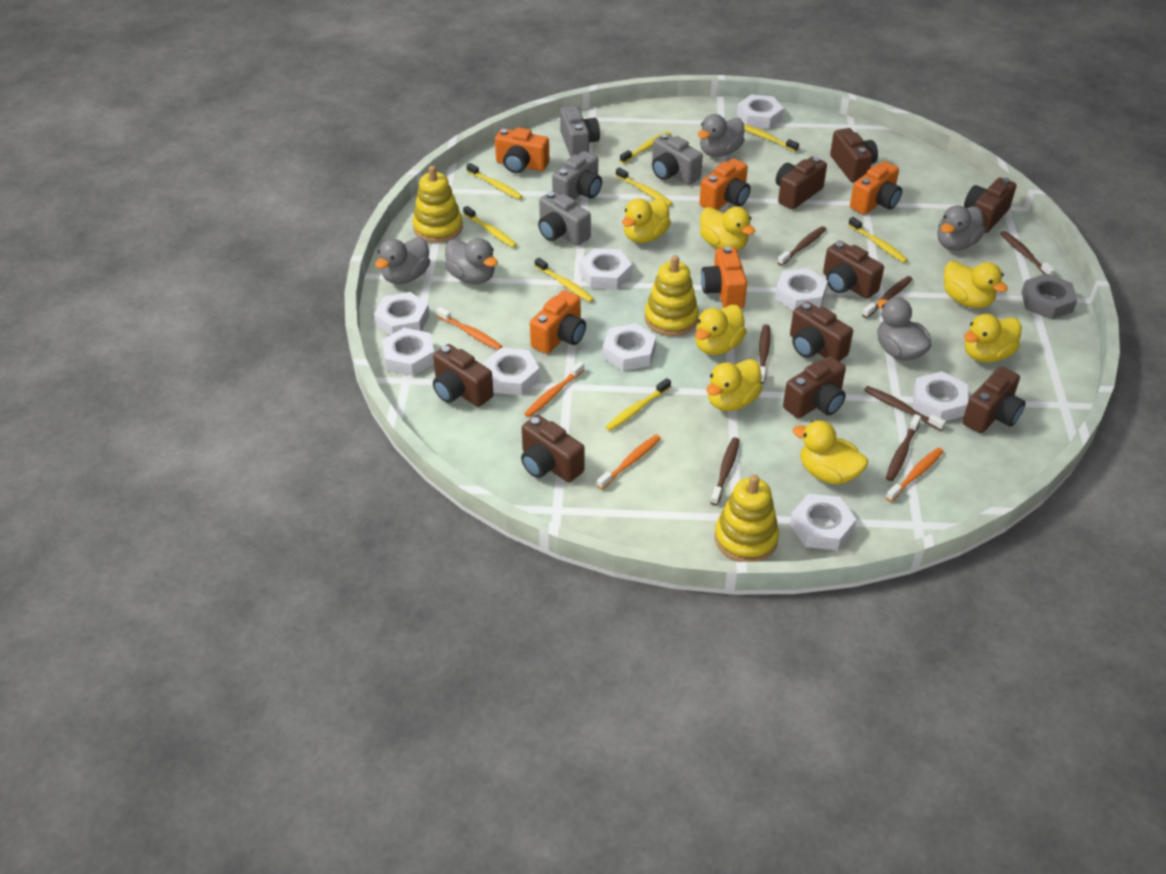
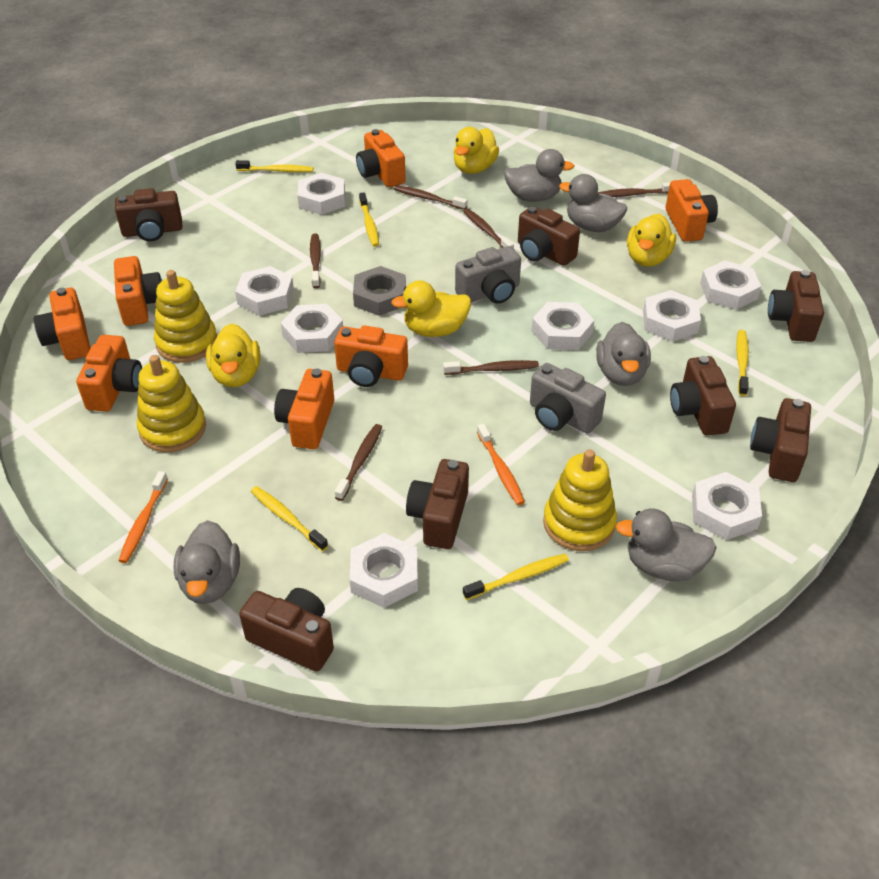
brown camera: [433,344,493,407] [521,415,585,482] [776,156,827,210] [783,356,846,418] [790,302,853,361] [823,241,884,299] [830,128,878,183] [962,367,1026,433] [964,177,1016,233] = 9 -> [115,188,182,241] [239,588,334,672] [406,459,469,549] [518,206,580,266] [670,356,736,436] [750,398,811,482] [768,270,824,342] = 7
brown toothbrush: [710,437,740,506] [759,324,771,384] [777,226,826,266] [862,276,913,318] [864,386,946,431] [886,414,921,481] [1000,231,1055,276] = 7 -> [310,233,321,288] [335,424,382,501] [394,185,467,210] [443,360,539,375] [463,209,514,249] [597,183,670,197] = 6
grey camera: [538,191,591,246] [552,151,602,200] [560,105,600,157] [652,133,703,185] = 4 -> [455,246,521,304] [530,363,606,434] = 2
orange camera: [495,127,549,173] [530,290,586,354] [699,158,751,210] [701,246,747,308] [850,161,902,215] = 5 -> [34,288,90,360] [76,335,142,412] [114,256,162,326] [274,368,334,449] [334,326,408,387] [356,129,406,187] [666,179,718,242] = 7
orange toothbrush: [436,307,502,350] [524,361,584,417] [597,434,661,490] [886,447,944,502] = 4 -> [118,471,168,563] [477,423,525,505] = 2
white nut: [374,292,430,335] [382,328,434,376] [483,348,540,395] [579,248,632,290] [602,323,656,371] [737,95,784,129] [775,268,828,311] [790,494,857,550] [913,371,968,421] = 9 -> [235,266,294,316] [281,304,343,353] [297,173,345,215] [350,533,418,608] [532,302,594,350] [643,290,701,342] [692,472,762,540] [700,260,761,310] = 8
yellow duck: [622,198,671,243] [695,305,747,355] [700,207,755,251] [706,359,763,411] [793,421,868,485] [944,261,1008,308] [964,314,1022,363] = 7 -> [206,323,260,387] [391,280,471,337] [454,127,499,174] [627,214,676,267] = 4
yellow toothbrush: [463,206,517,248] [466,163,523,199] [535,258,594,302] [606,378,671,431] [616,167,672,206] [620,131,671,164] [744,124,799,152] [848,217,908,263] = 8 -> [235,160,313,172] [251,486,328,551] [359,192,379,247] [463,554,569,600] [736,330,749,396] = 5

